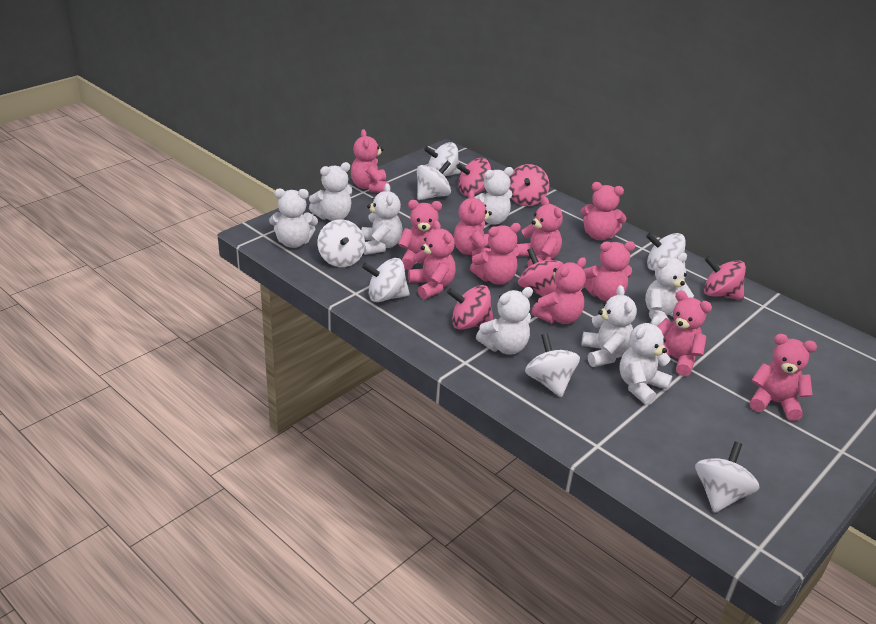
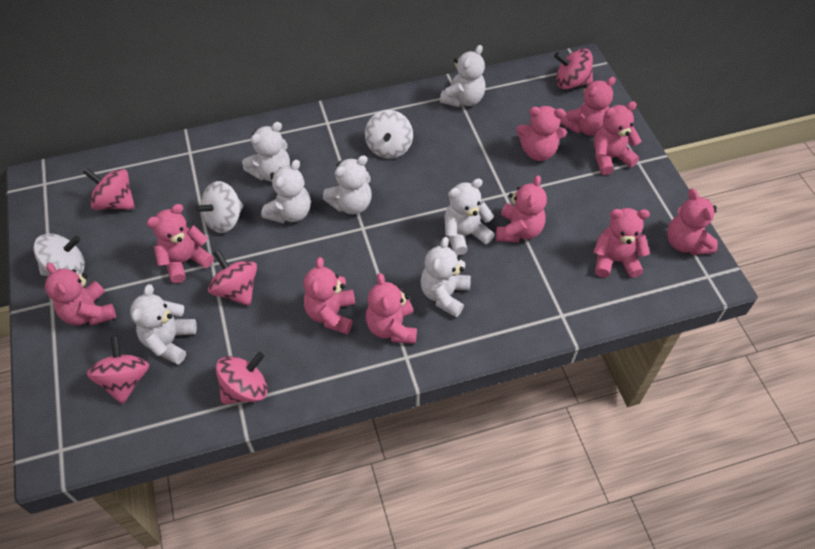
pink teddy bear: [351,129,389,193] [398,200,442,270] [408,220,456,299] [454,190,492,257] [470,223,521,285] [516,196,563,267] [531,257,586,324] [581,182,627,240] [584,241,635,301] [657,290,712,377] [750,334,817,421] = 11 -> [45,263,116,326] [147,204,214,283] [304,257,355,334] [366,273,417,344] [496,175,547,242] [516,106,567,161] [560,77,616,136] [593,208,650,278] [594,101,641,175] [667,189,718,255] = 10
white spinning top: [317,219,365,267] [362,258,410,302] [417,161,451,200] [424,142,461,176] [525,333,580,397] [646,233,686,271] [695,442,759,513] = 7 -> [34,233,85,276] [195,181,243,233] [365,110,413,159] = 3
white teddy bear: [269,189,318,248] [309,162,352,221] [361,183,402,255] [474,167,513,225] [476,287,533,355] [582,285,637,367] [619,316,672,405] [645,253,694,323] = 8 -> [130,284,197,365] [242,122,290,181] [261,160,311,223] [323,155,372,214] [420,237,471,317] [440,45,486,107] [445,178,494,255] = 7

